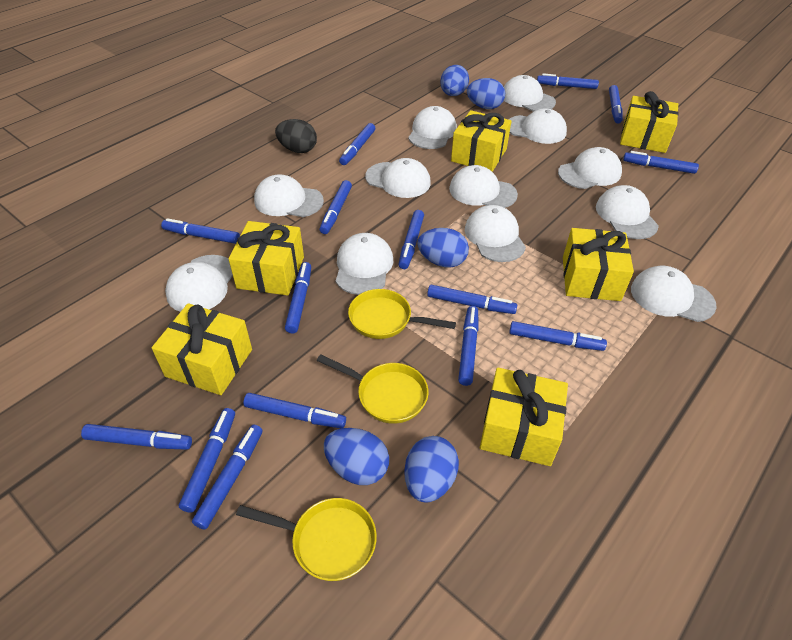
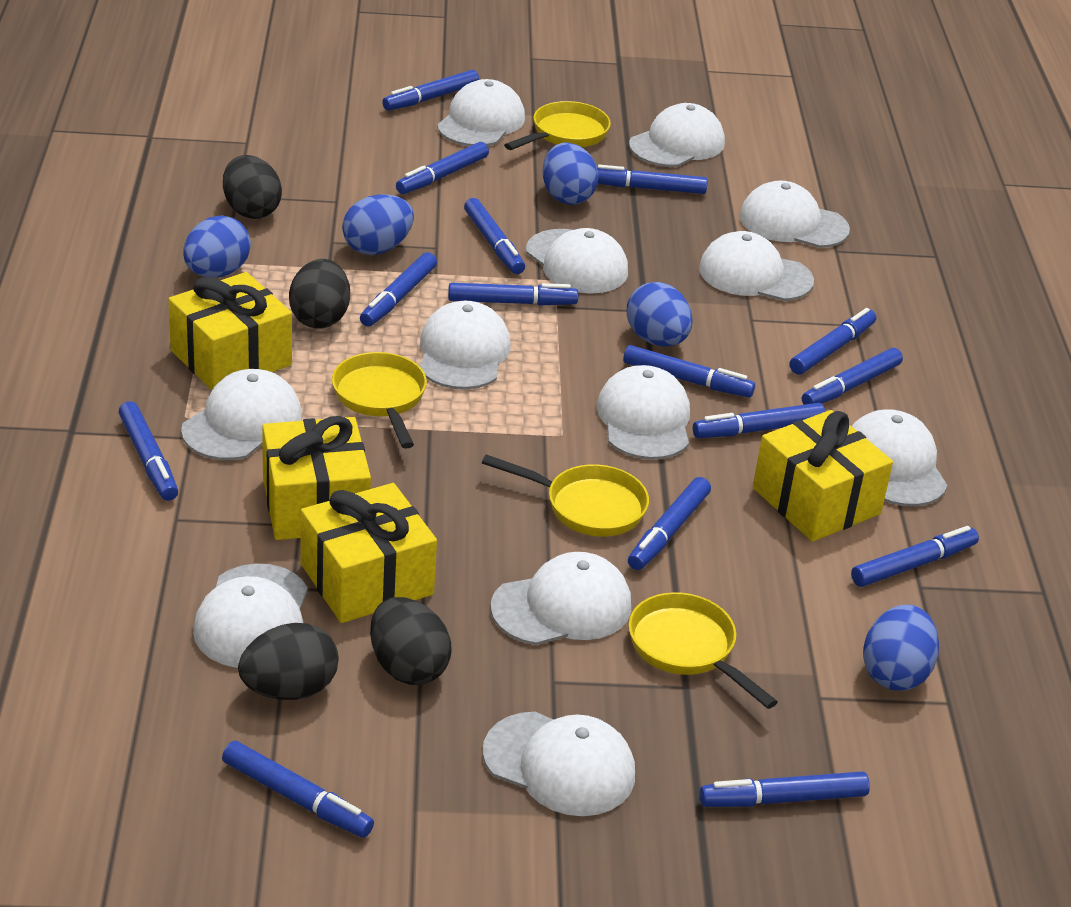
black egg: [275,119,317,153] = 1 -> [223,155,282,219] [238,623,339,700] [289,259,350,328] [370,597,452,685] = 4
yellow gift: [152,303,252,395] [229,221,304,295] [451,110,512,172] [480,368,568,466] [563,228,634,301] [620,91,679,153] = 6 -> [168,272,292,390] [262,416,371,540] [301,483,437,623] [753,410,893,542] = 4
yellow pan: [236,498,377,581] [317,354,429,424] [348,289,456,339] = 3 -> [332,352,427,449] [482,454,649,537] [504,101,611,150] [628,592,778,709] = 4

